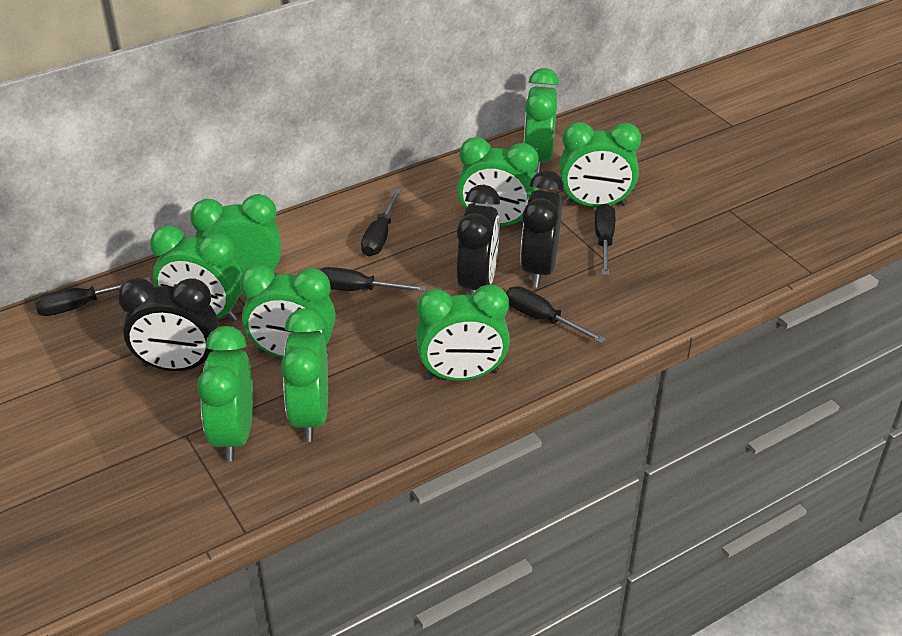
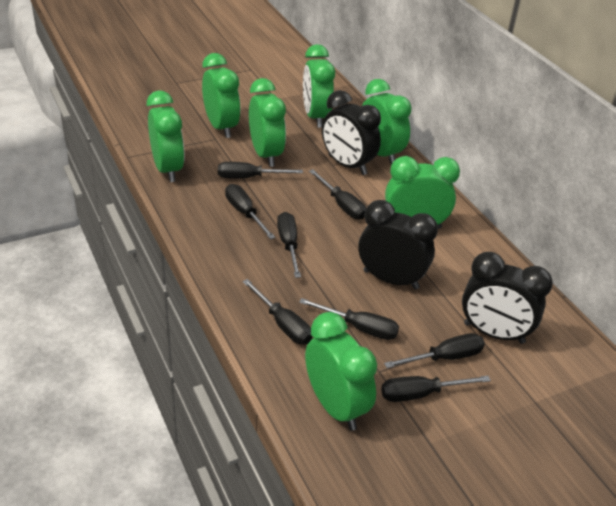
black screwdriver: [35,277,151,316] [320,267,427,292] [361,189,401,256] [506,286,606,343] [595,204,615,275] = 5 -> [218,162,303,178] [225,184,275,239] [242,279,312,344] [277,212,301,278] [299,298,399,340] [309,169,366,219] [381,376,491,402] [384,333,485,368] = 8
green clock: [150,225,242,322] [190,194,281,275] [197,326,253,461] [240,264,335,358] [281,308,328,442] [416,284,510,381] [457,137,538,227] [524,68,559,174] [559,122,641,207] = 9 -> [147,90,185,182] [202,53,241,138] [249,78,286,167] [303,44,335,128] [305,312,377,431] [362,79,412,165] [385,156,460,229] = 7

